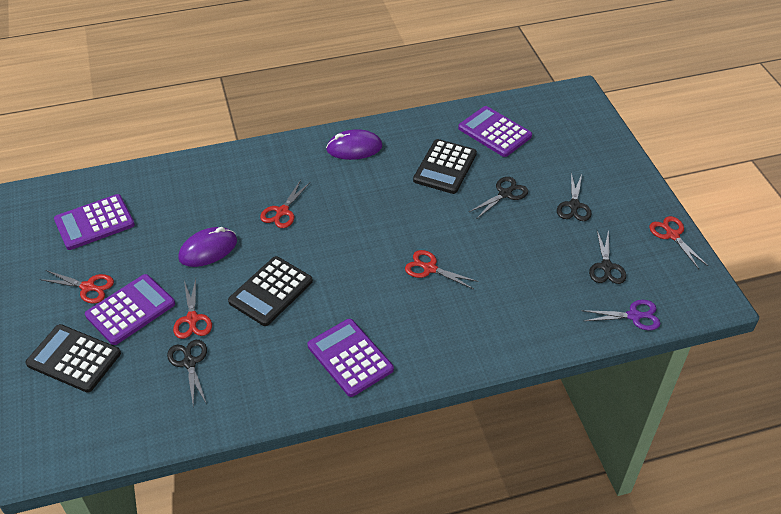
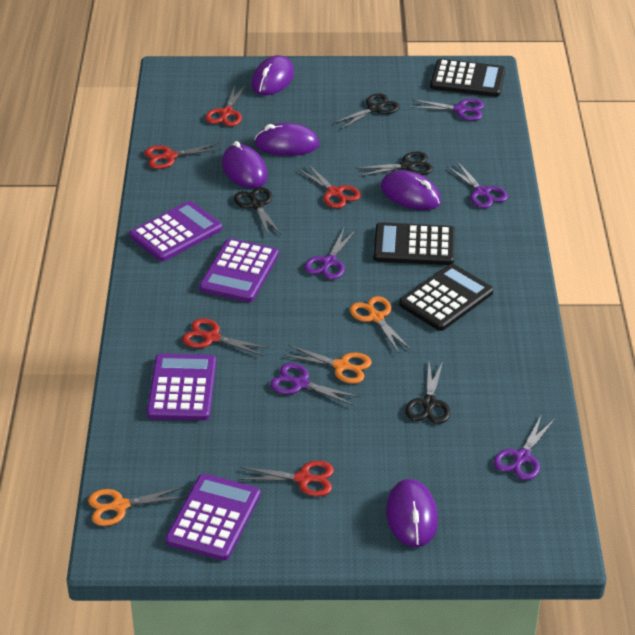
orange scissors: none = 0 -> [88,487,186,526] [283,345,372,384] [350,296,411,353] = 3
purple mouse: [178,227,237,267] [326,129,382,160] = 2 -> [222,141,268,188] [252,55,294,95] [254,123,319,156] [381,170,441,210] [386,479,438,547] = 5
purple scissors: [581,300,660,330] = 1 -> [270,363,360,406] [304,229,356,279] [410,99,484,121] [447,162,508,208] [494,414,555,480] = 5

